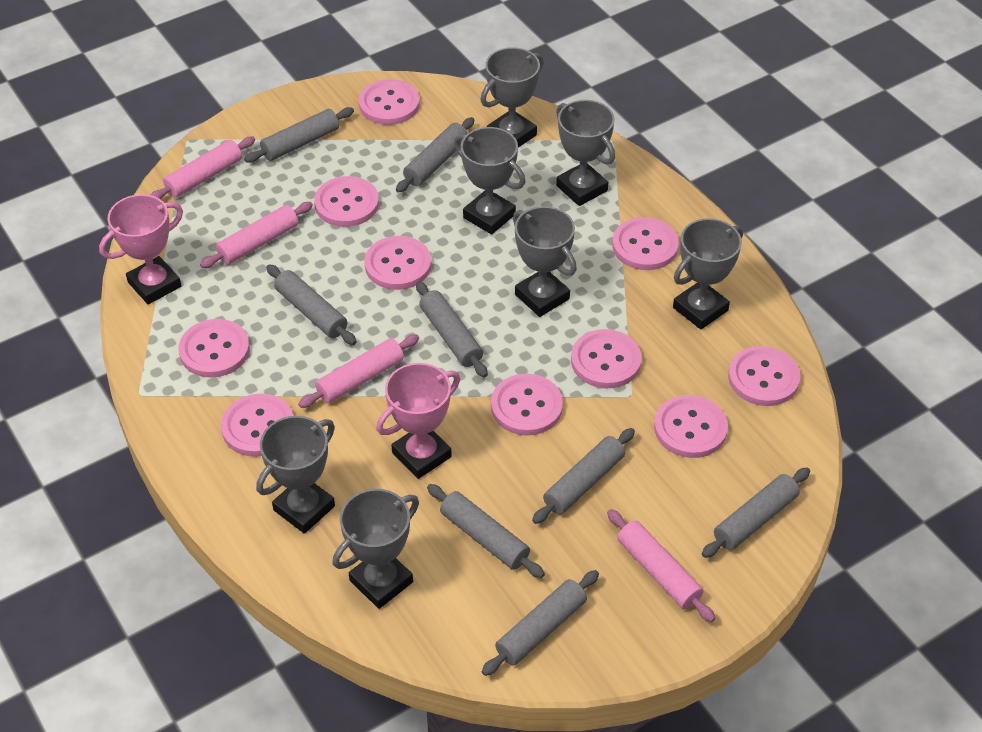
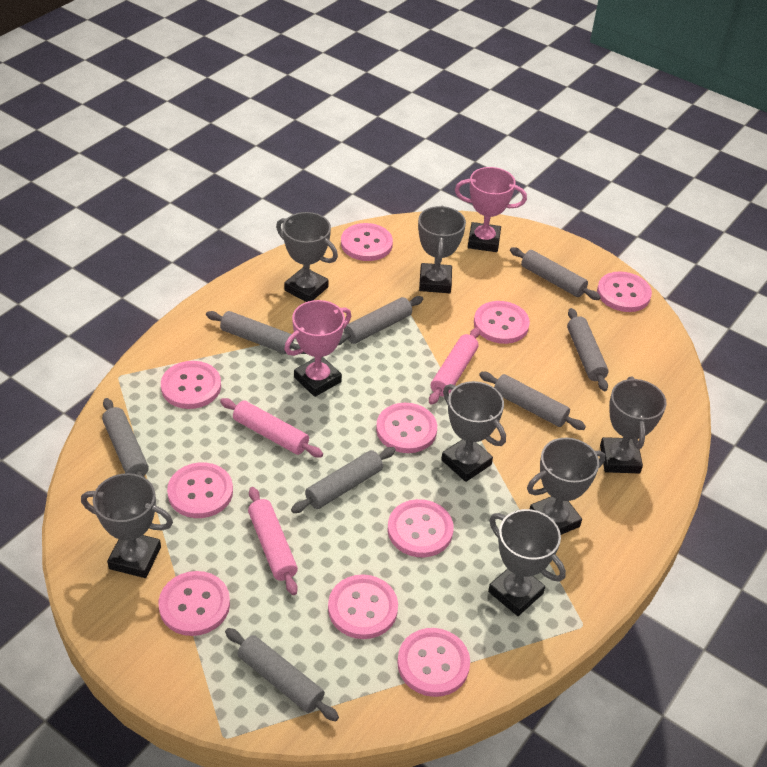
pink rolling pin: [151,137,255,199] [200,202,313,268] [298,334,419,408] [607,509,715,622] = 4 -> [220,398,323,458] [248,487,298,595] [429,328,480,405] = 3

